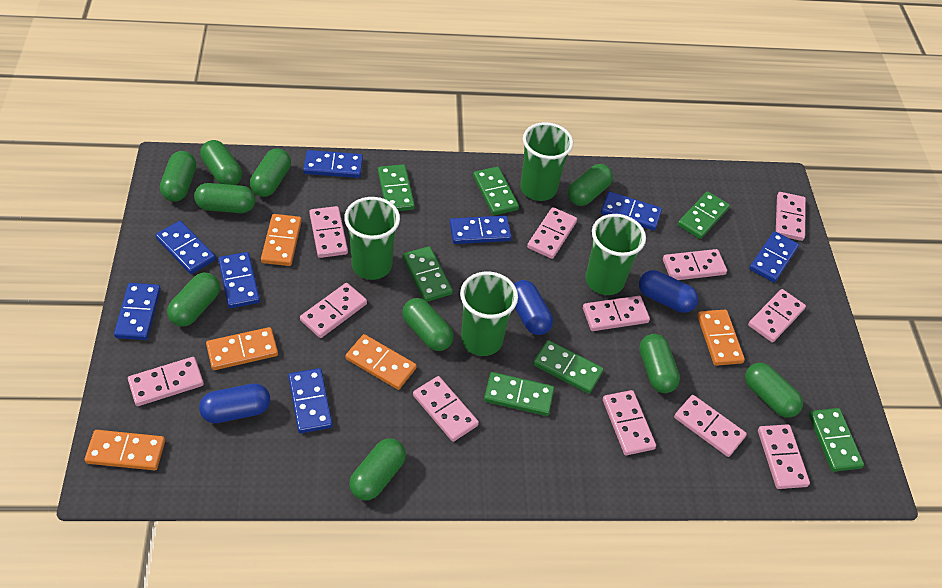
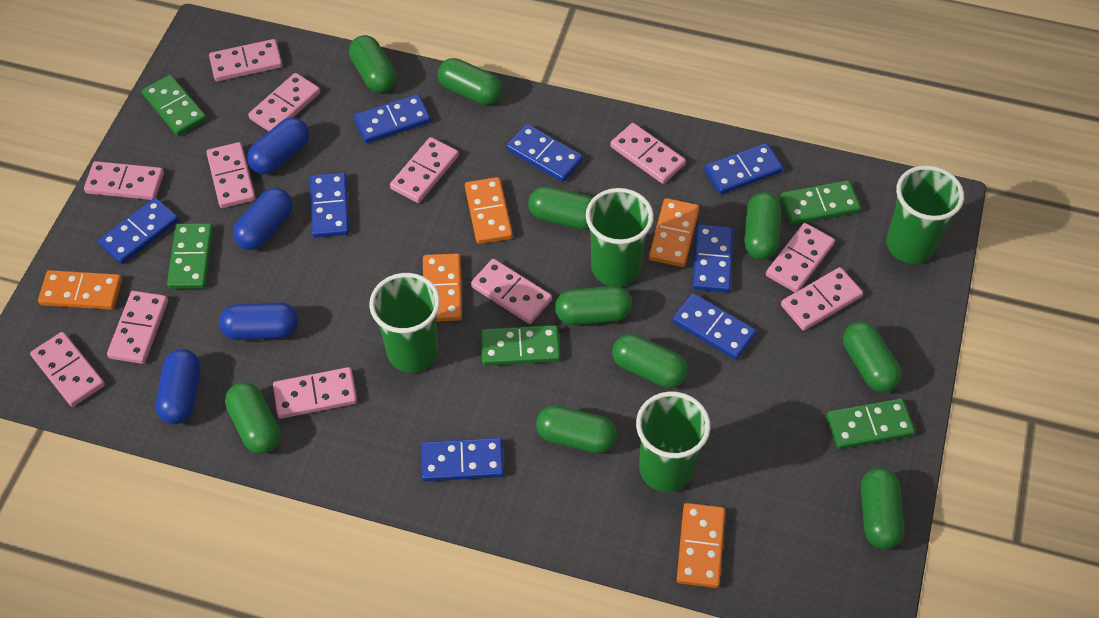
blue capsule: [199,384,270,423] [514,280,553,335] [639,270,698,313] = 3 -> [156,349,200,424] [219,302,298,340] [233,188,293,250] [247,117,309,174] = 4
green domino: [378,164,415,211] [403,246,453,302] [473,167,519,215] [484,372,554,416] [533,340,604,394] [678,191,730,239] [809,408,864,472] = 7 -> [142,75,207,136] [167,223,213,289] [481,325,560,366] [780,180,861,225] [826,398,915,449] = 5

